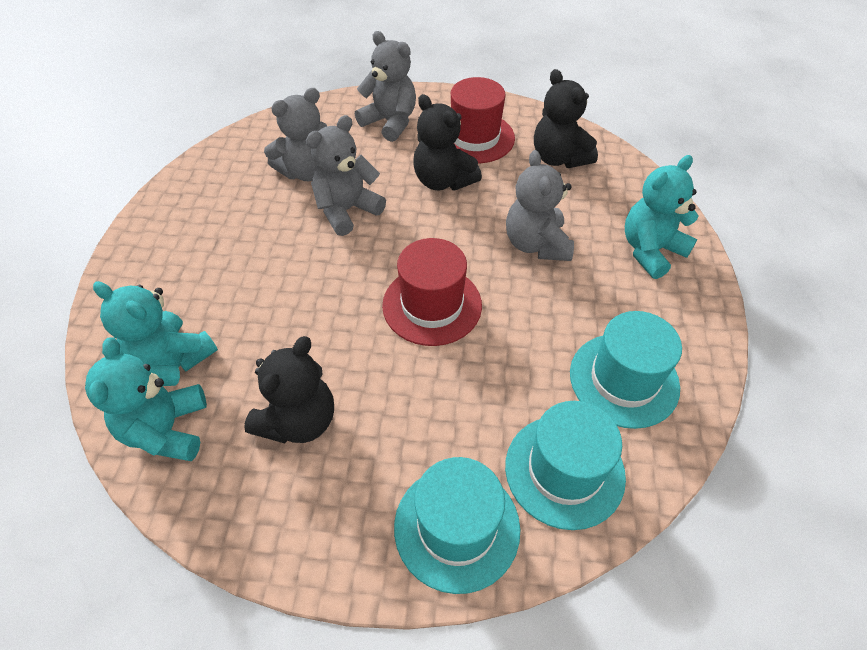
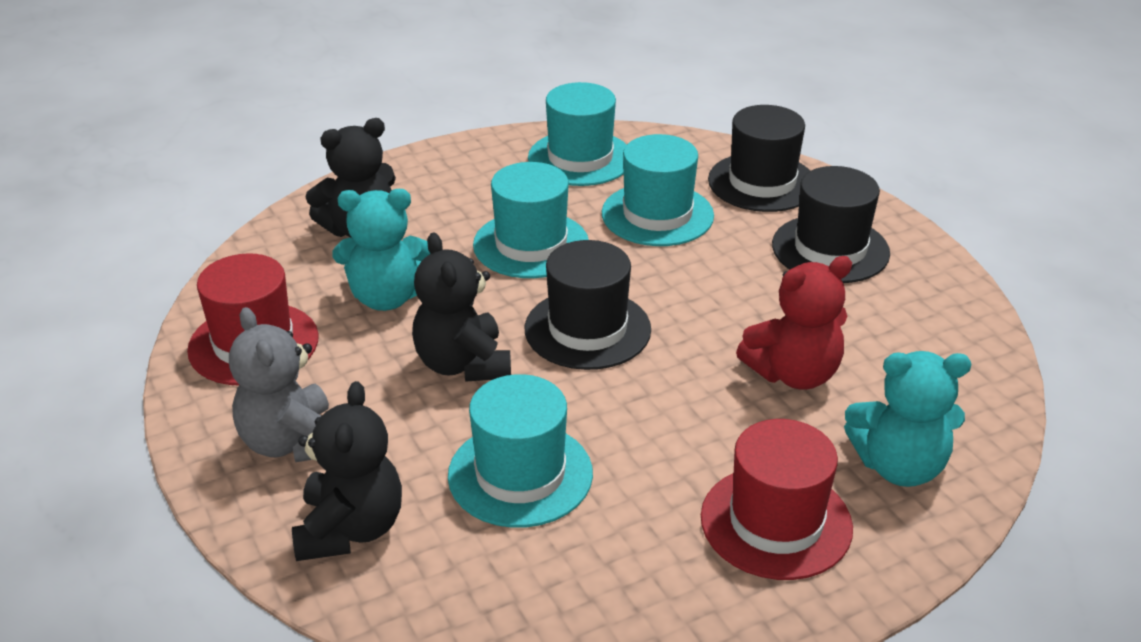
black hat: none = 0 -> [525,240,651,370] [708,105,810,212] [772,166,890,283] = 3
grey teddy bear: [264,88,327,181] [306,115,386,236] [355,31,416,142] [506,150,574,261] = 4 -> [229,307,329,462] = 1
red teddy bear: none = 0 -> [736,256,852,390] = 1
turquoise hat: [394,457,520,594] [505,401,626,530] [570,311,682,429] = 3 -> [448,374,593,528] [473,162,589,278] [528,82,627,186] [602,134,714,246] = 4
turquoise teddy bear: [85,338,207,461] [93,281,218,371] [625,155,699,279] = 3 -> [333,189,430,311] [844,351,971,487] = 2

